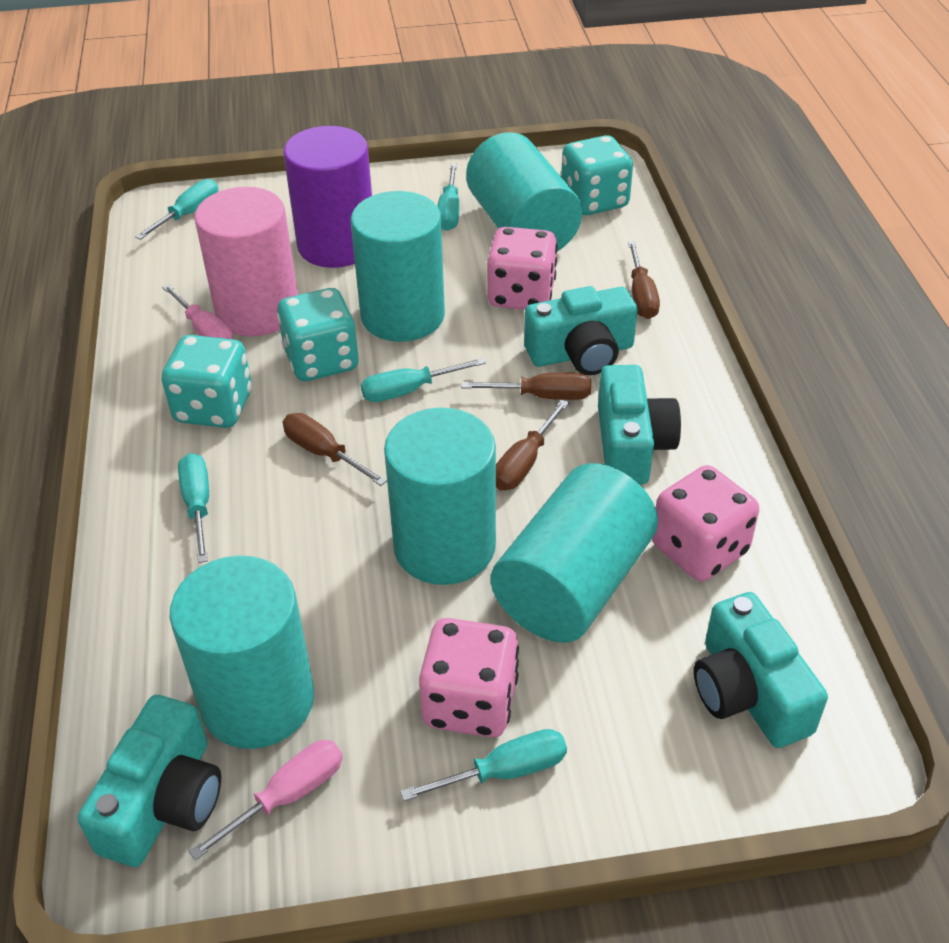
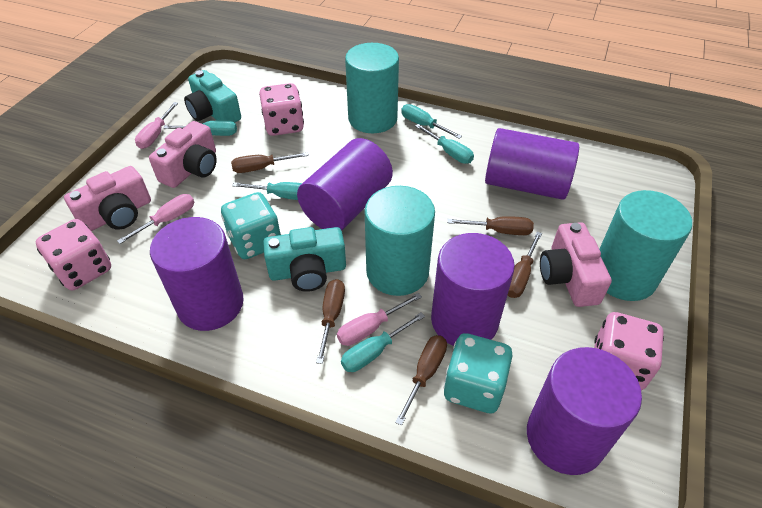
brown screwdriver: [283,413,387,486] [461,372,591,400] [496,400,569,490] [628,241,660,319] = 4 -> [231,152,309,173] [316,279,345,364] [395,335,447,426] [447,216,534,235] [508,232,542,298] = 5
pink camera: none = 0 -> [64,166,151,231] [149,121,217,188] [540,222,612,307] = 3
pink cylinder: [194,187,298,336] = 1 -> none = 0
pink screwdriver: [162,284,233,339] [189,740,343,860] = 2 -> [117,194,194,244] [135,102,178,149] [337,293,422,346] = 3
purple cylinder: [283,126,372,268] = 1 -> [150,217,244,331] [297,138,393,231] [431,233,515,346] [485,128,579,200] [527,347,642,475] = 5
turquoise camera: [78,695,221,867] [524,286,637,375] [598,365,681,484] [694,592,828,748] = 4 -> [184,70,241,123] [263,227,346,292] = 2
turquoise cylinder: [170,555,314,749] [351,191,445,342] [384,408,496,585] [466,132,582,251] [491,463,658,643] = 5 -> [345,43,399,133] [364,186,435,296] [600,190,692,301] = 3
turquoise dice: [162,335,252,428] [277,288,359,381] [561,135,633,215] = 3 -> [221,192,281,259] [444,333,513,413] = 2

